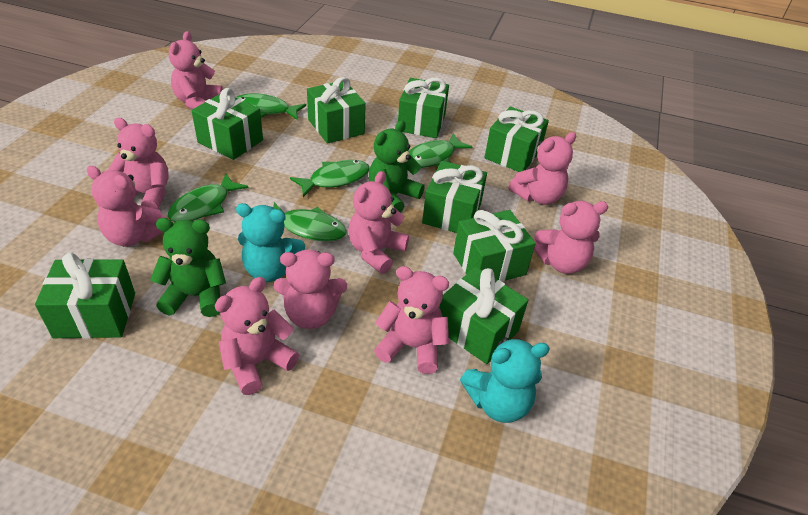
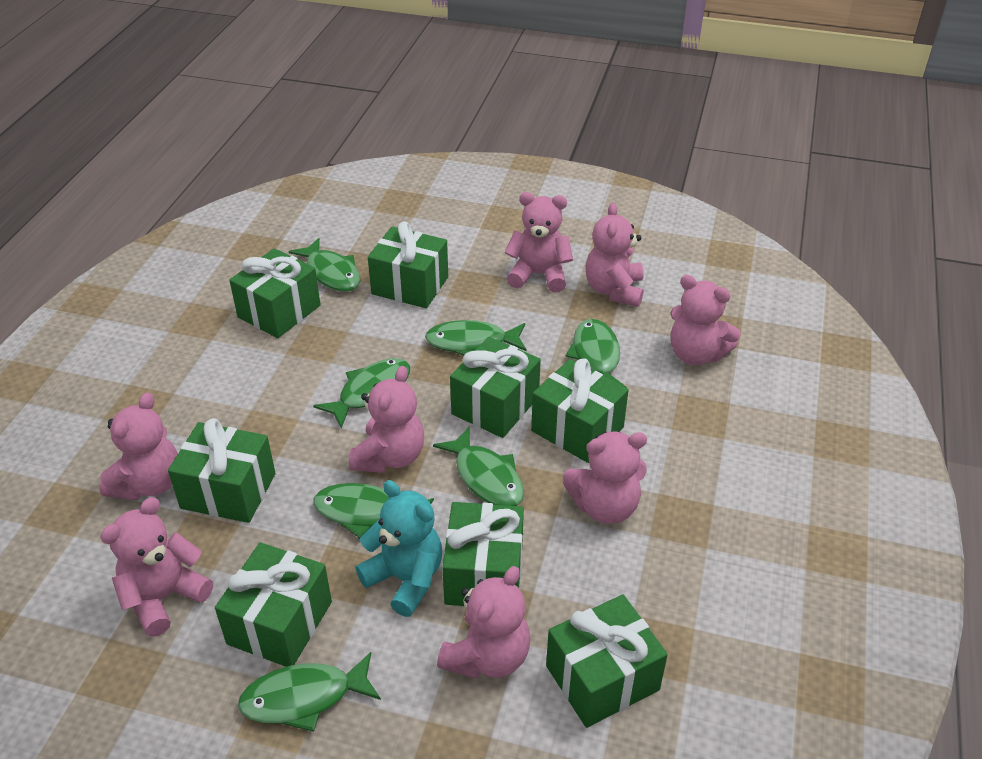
green fish: [168,174,248,222] [236,93,306,120] [273,202,347,242] [290,160,370,197] [409,133,472,168] = 5 -> [238,652,381,732] [288,238,361,292] [313,358,410,429] [313,483,434,538] [425,320,527,356] [433,427,524,506] [565,319,627,388] = 7
green teddy bear: [150,218,226,317] [369,120,425,213] = 2 -> none = 0
pink teddy bear: [86,166,166,247] [107,118,169,209] [169,31,223,109] [215,277,299,395] [274,250,347,329] [348,171,409,274] [374,266,449,374] [508,132,576,205] [533,201,608,274] = 9 -> [99,392,178,500] [100,497,213,637] [349,366,424,473] [437,566,531,679] [505,192,573,292] [563,432,647,524] [585,202,644,307] [671,275,741,365] = 8
turquoise teddy bear: [236,203,305,282] [460,337,550,423] = 2 -> [355,480,442,617] = 1

